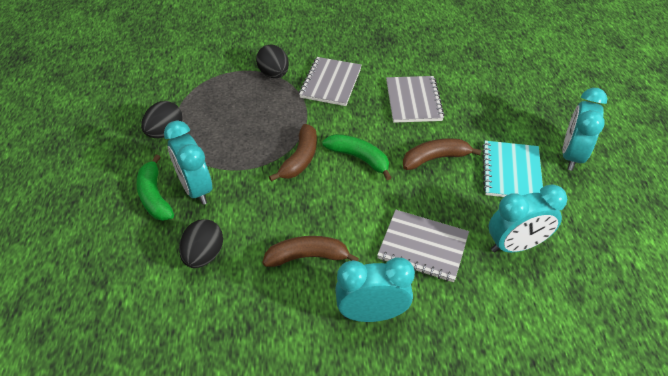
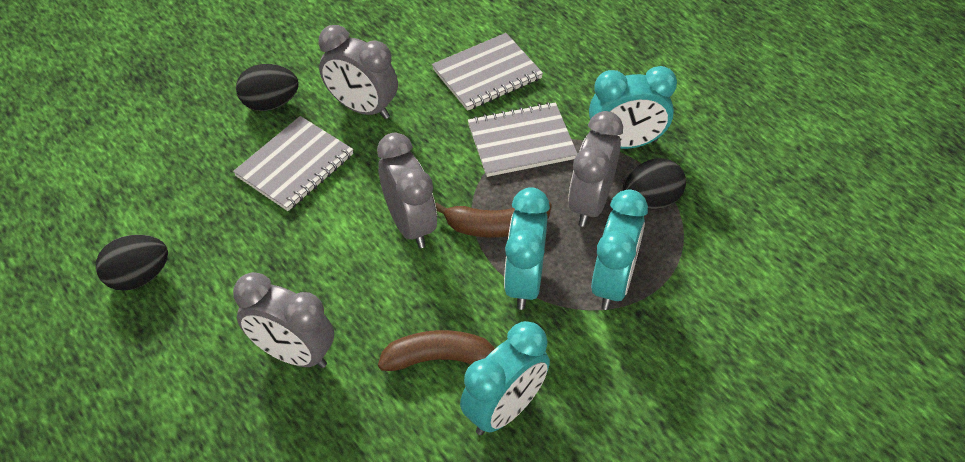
brown banana: [262,236,359,267] [269,124,317,182] [403,139,482,170] = 3 -> [378,330,495,371] [435,202,552,238] = 2
green banana: [136,155,174,221] [322,134,392,180] = 2 -> none = 0
grey clock: none = 0 -> [233,272,334,368] [319,25,398,119] [377,133,437,248] [568,111,623,227] = 4
turquoise notebook: [482,141,543,197] = 1 -> none = 0

